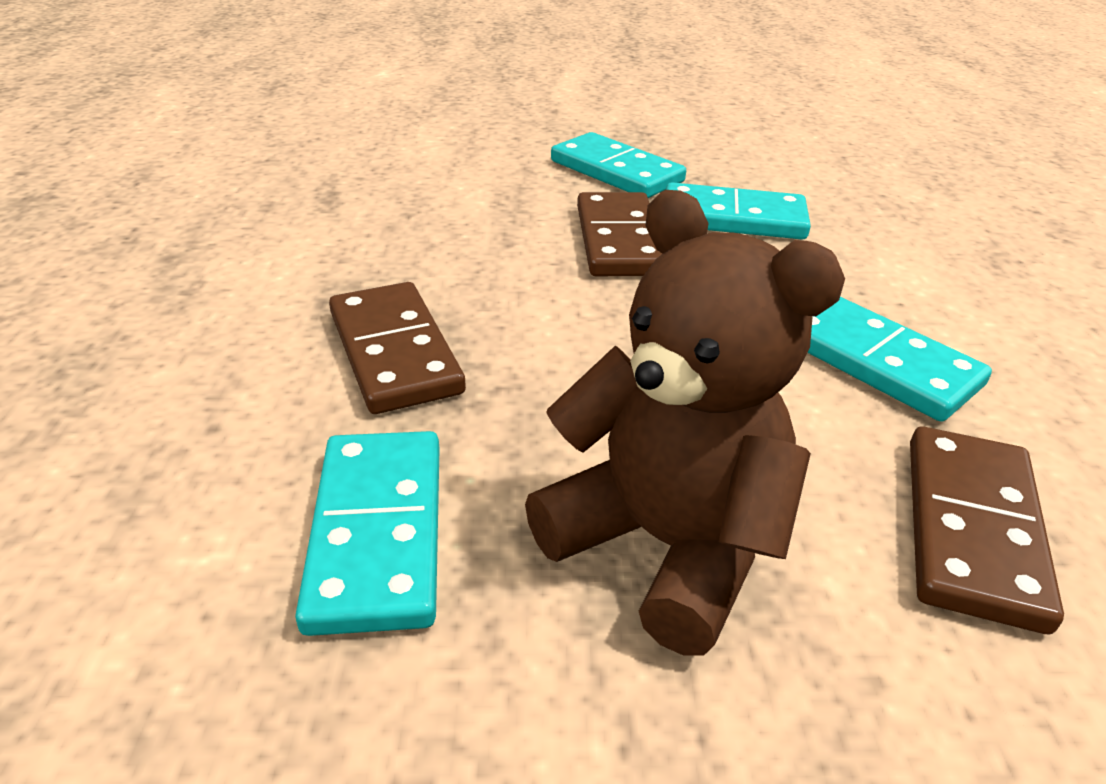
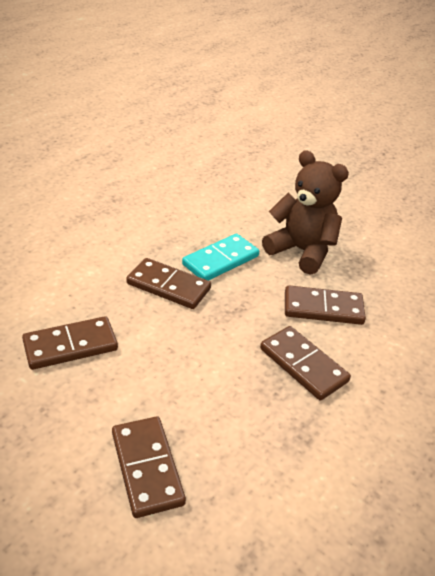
brown domino: [329,282,466,414] [577,192,663,276] [910,426,1064,634] = 3 -> [22,316,118,370] [112,416,186,518] [126,258,211,309] [260,326,351,400] [285,285,366,325] = 5
turquoise domino: [295,431,440,636] [551,132,686,198] [666,182,811,240] [808,297,992,422] = 4 -> [182,234,259,281] = 1

